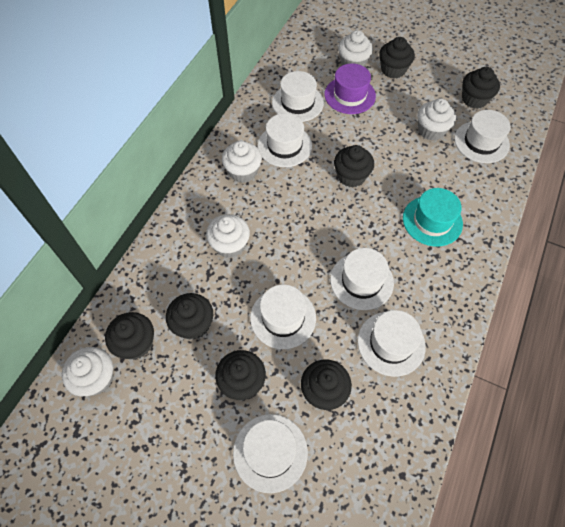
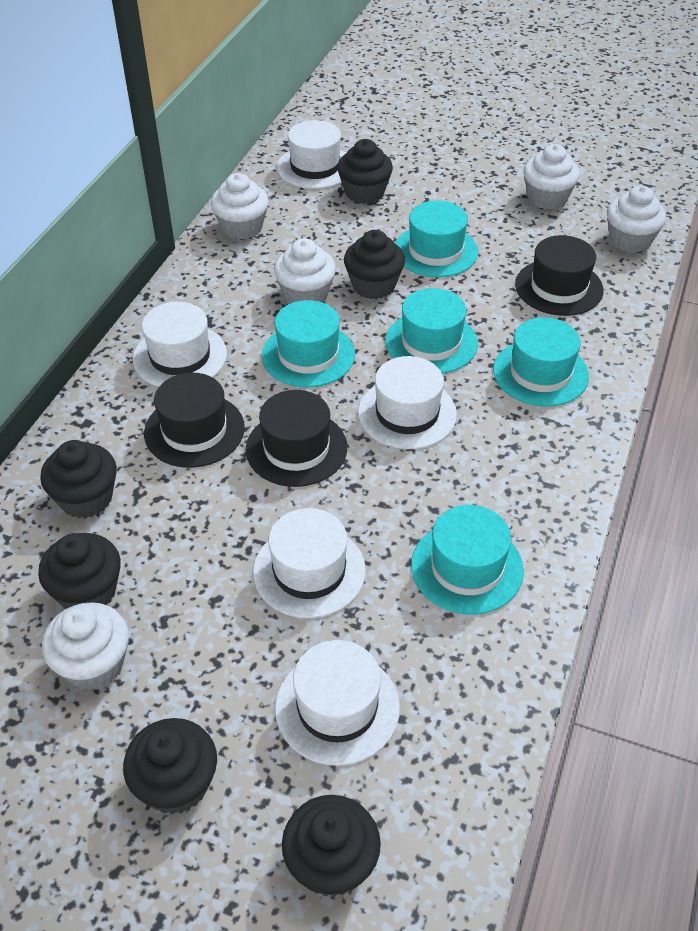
black cupcake: [105,312,154,359] [166,293,213,340] [215,350,266,400] [301,359,352,410] [334,145,374,187] [379,37,415,78] [462,67,500,109] = 7 -> [38,533,121,609] [40,440,117,518] [123,718,217,815] [282,795,381,897] [337,139,393,204] [344,230,405,299] = 6
black hat: none = 0 -> [144,373,245,468] [246,390,347,487] [515,235,604,316] = 3
purple hat: [324,63,376,114] = 1 -> none = 0
turquoise hat: [403,188,463,247] = 1 -> [262,300,355,388] [385,288,478,374] [395,201,478,277] [411,505,524,615] [493,317,589,407] = 5
white hat: [233,414,308,493] [250,285,316,349] [258,113,312,167] [272,71,324,122] [330,248,394,310] [358,310,426,377] [454,110,510,163] = 7 -> [133,302,227,387] [253,508,366,618] [275,640,400,766] [277,120,346,189] [358,356,457,449] = 5

